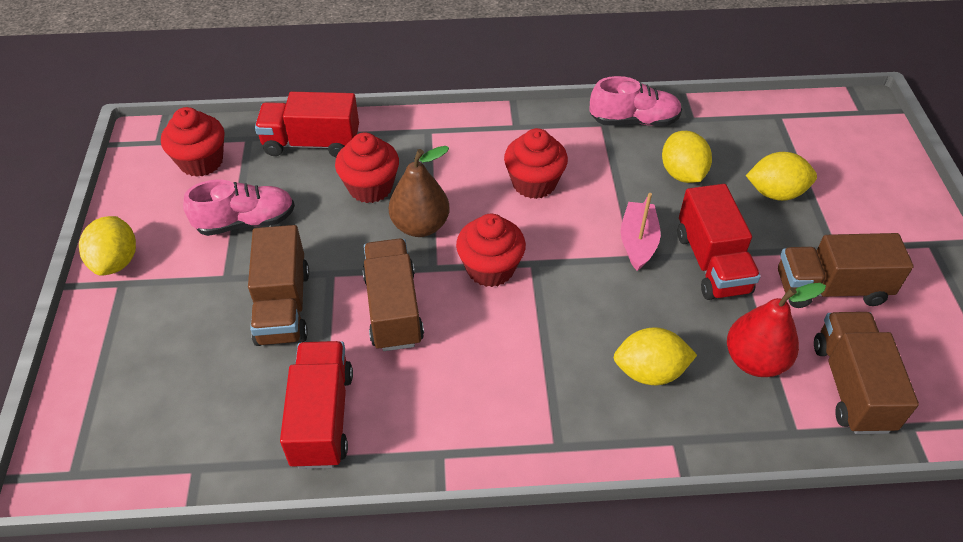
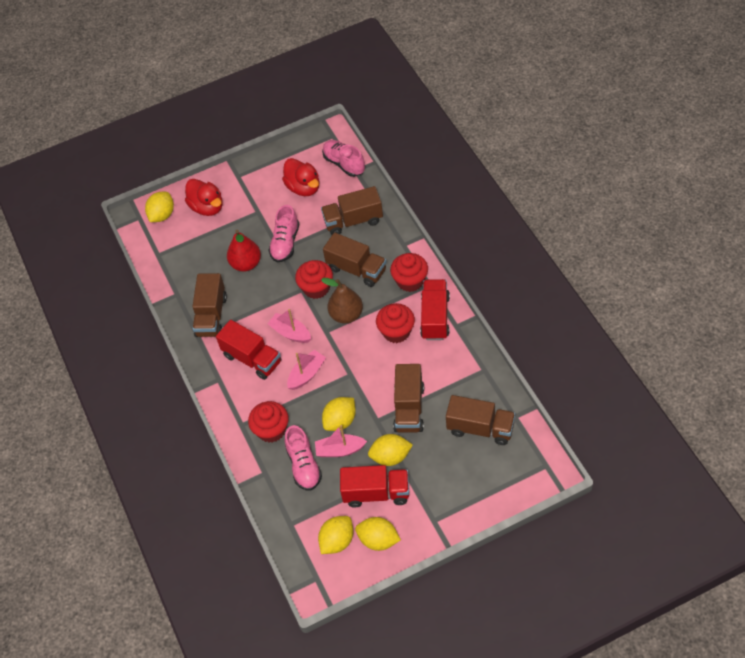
brown truck: [248,225,309,346] [362,238,424,351] [778,233,914,308] [814,312,919,434] = 4 -> [192,273,227,337] [321,186,383,235] [323,232,386,287] [393,364,424,433] [446,395,515,445] = 5
pink boat: [621,193,661,271] = 1 -> [267,309,311,343] [287,350,326,390] [315,425,367,457] = 3
pink shoe: [183,179,295,236] [590,76,682,126] = 2 -> [268,205,299,262] [285,425,322,491] [322,140,365,177] = 3
red duck: none = 0 -> [185,179,223,216] [282,158,319,196] = 2
yellow lemon: [79,216,136,276] [613,327,697,385] [662,131,712,183] [746,152,817,201] = 4 -> [145,192,174,222] [318,516,353,554] [322,397,356,431] [355,517,401,551] [368,434,413,466] = 5

